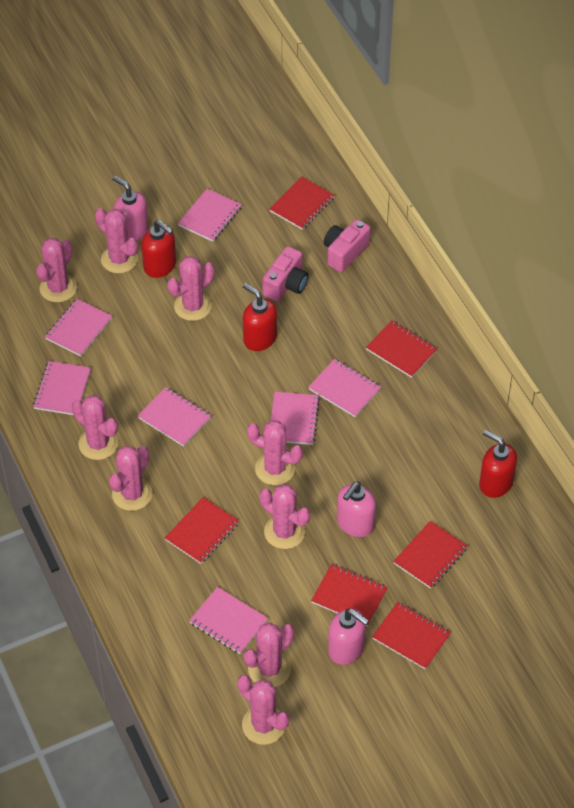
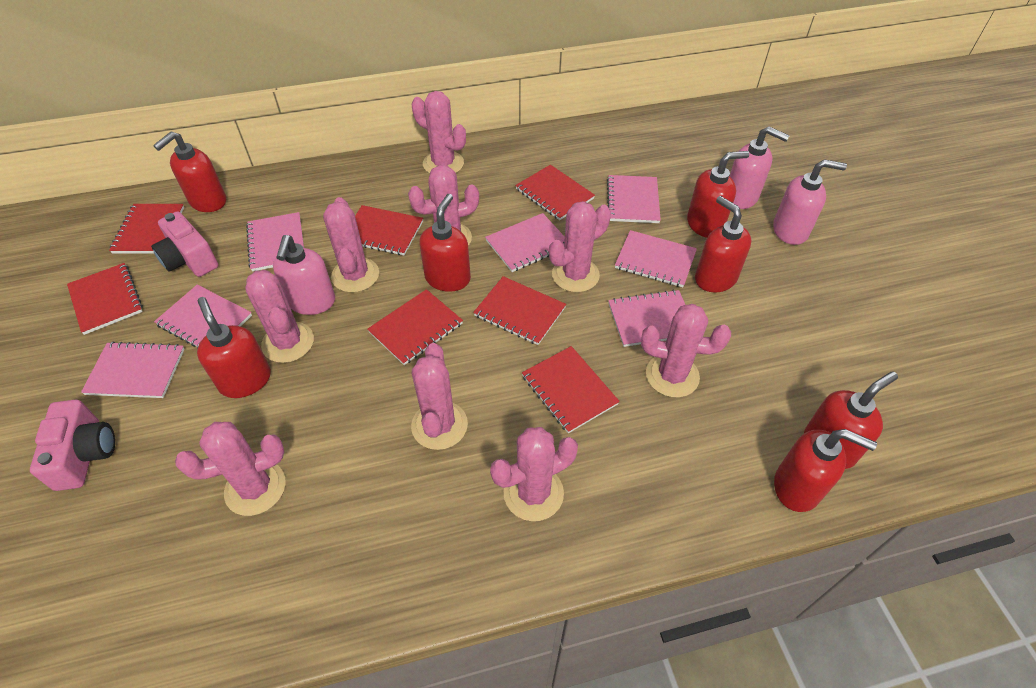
red notebook: [165,497,239,564] [270,177,335,230] [311,564,388,626] [366,321,438,378] [372,602,451,670] [393,521,468,589] = 6 -> [67,263,143,335] [109,204,184,254] [355,205,423,255] [367,289,463,365] [473,276,566,345] [515,165,595,220] [522,346,620,433] = 7
red soap dispenser: [142,220,176,278] [243,283,277,351] [479,430,517,498] = 3 -> [153,132,226,212] [197,297,271,398] [419,194,471,292] [687,151,749,238] [695,196,751,293] [774,429,877,512] [804,371,898,469] = 7

